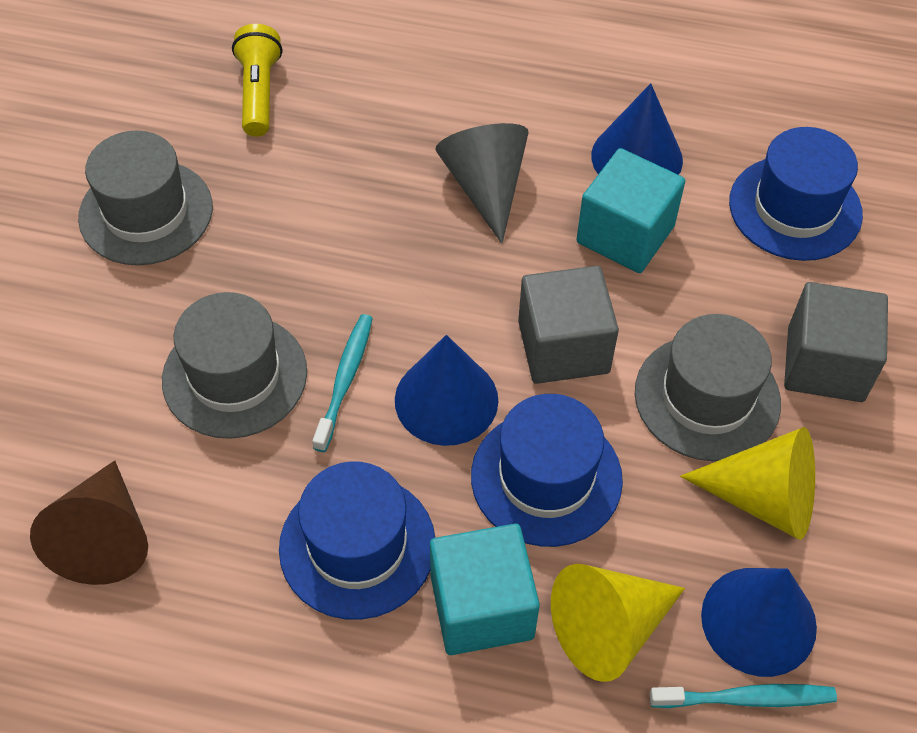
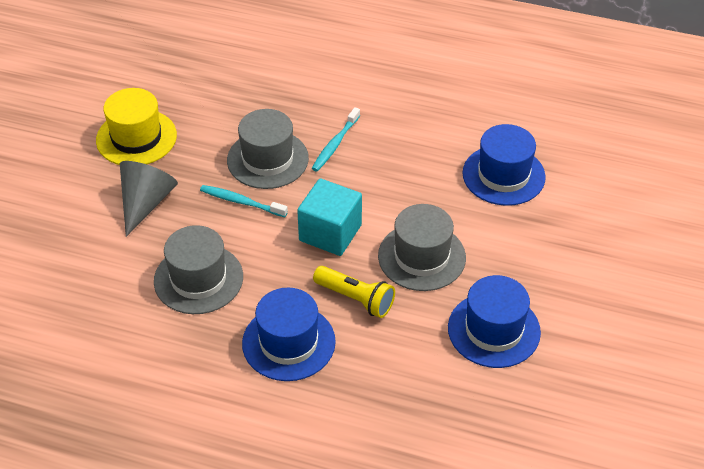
blue cone: [395,335,498,446] [591,83,683,175] [701,568,817,677] = 3 -> none = 0
brown cone: [30,460,148,585] = 1 -> none = 0
grey cube: [518,266,619,384] [784,282,888,402] = 2 -> none = 0
turquoise cube: [430,524,540,655] [576,148,685,273] = 2 -> [297,178,362,256] = 1
yellow cone: [551,564,685,682] [680,427,815,540] = 2 -> none = 0
yellow hat: none = 0 -> [96,88,177,165] = 1

